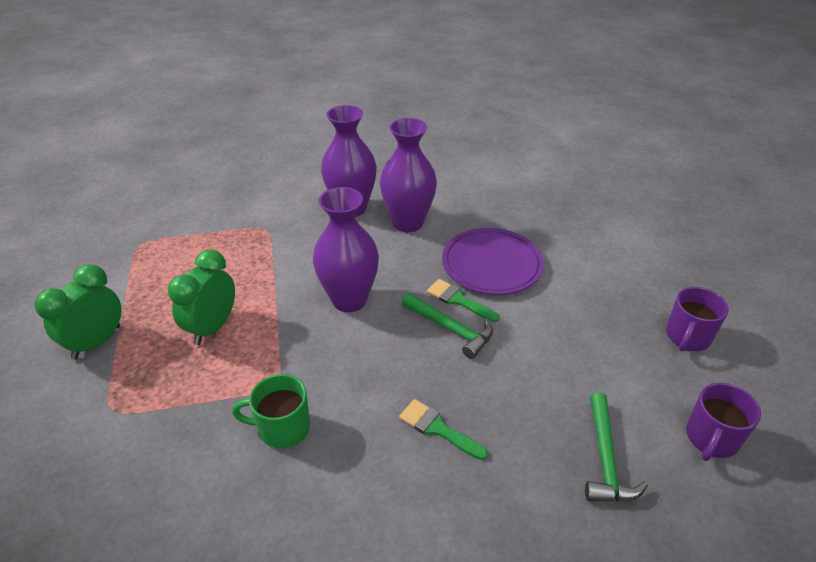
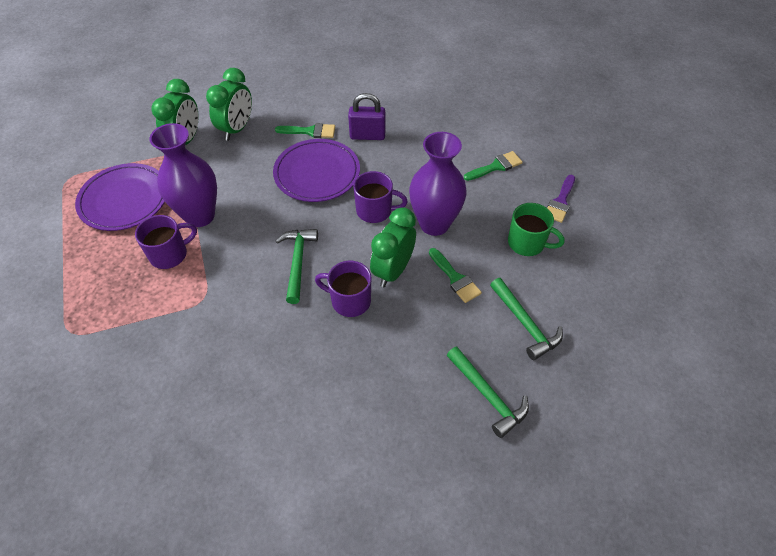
green brush: [399,399,488,460] [427,279,500,322] = 2 -> [275,123,335,138] [429,248,482,303] [464,151,523,181] = 3
green clock: [34,264,121,360] [168,250,235,345] = 2 -> [151,79,198,145] [206,68,252,141] [370,207,416,287] = 3
green hammer: [402,293,493,359] [585,393,648,501] = 2 -> [276,229,318,304] [447,347,529,438] [490,278,563,360] = 3
purple brush: none = 0 -> [547,175,575,223] = 1
purple mug: [666,287,729,351] [686,383,761,461] = 2 -> [135,215,197,269] [315,261,371,317] [353,171,408,223] = 3
purple padlock: none = 0 -> [348,93,385,140] = 1
purple plate: [442,228,544,295] = 1 -> [75,163,165,231] [273,139,360,202] = 2
purple vase: [313,187,379,312] [321,105,377,217] [380,118,437,232] = 3 -> [149,123,217,227] [409,132,467,236] = 2

